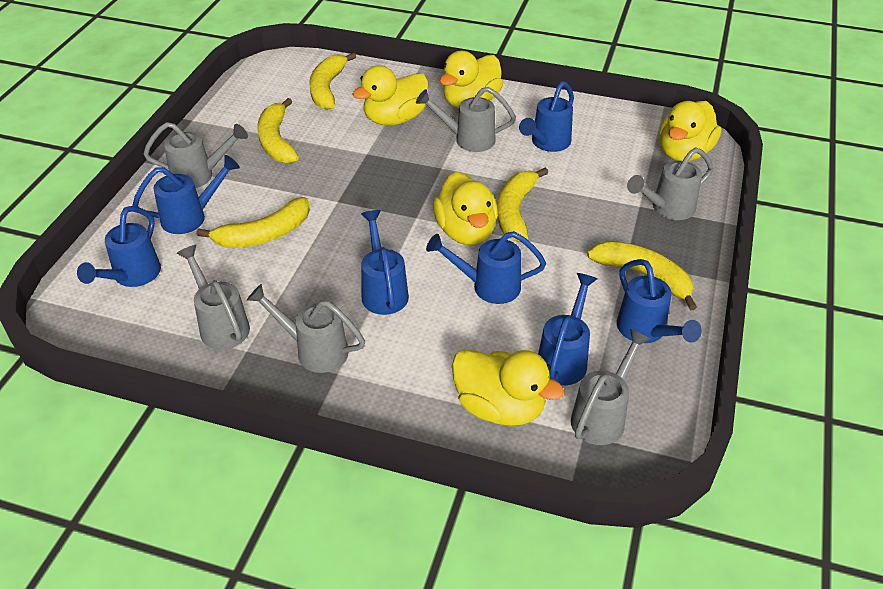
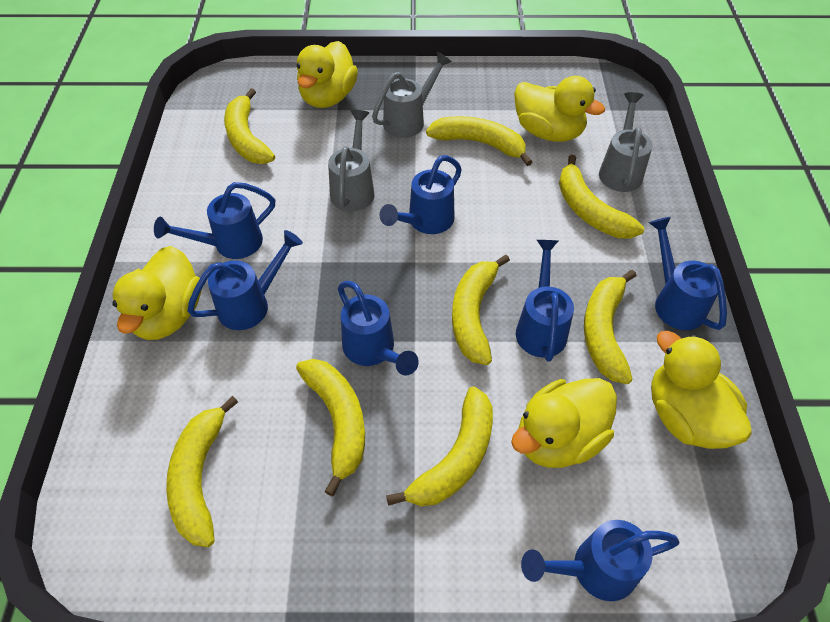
grey watering can: [144,122,248,188] [177,245,250,350] [247,284,365,373] [416,87,516,152] [571,329,650,445] [627,147,713,220] = 6 -> [328,110,375,212] [372,51,452,138] [599,92,653,192] = 3
yellow banana: [196,197,310,248] [257,98,299,164] [309,52,356,110] [497,168,548,242] [587,241,697,311] = 5 -> [166,396,238,547] [224,88,275,164] [296,359,365,496] [386,386,493,506] [426,116,532,166] [452,255,510,365] [559,155,644,239] [584,270,636,384] = 8

